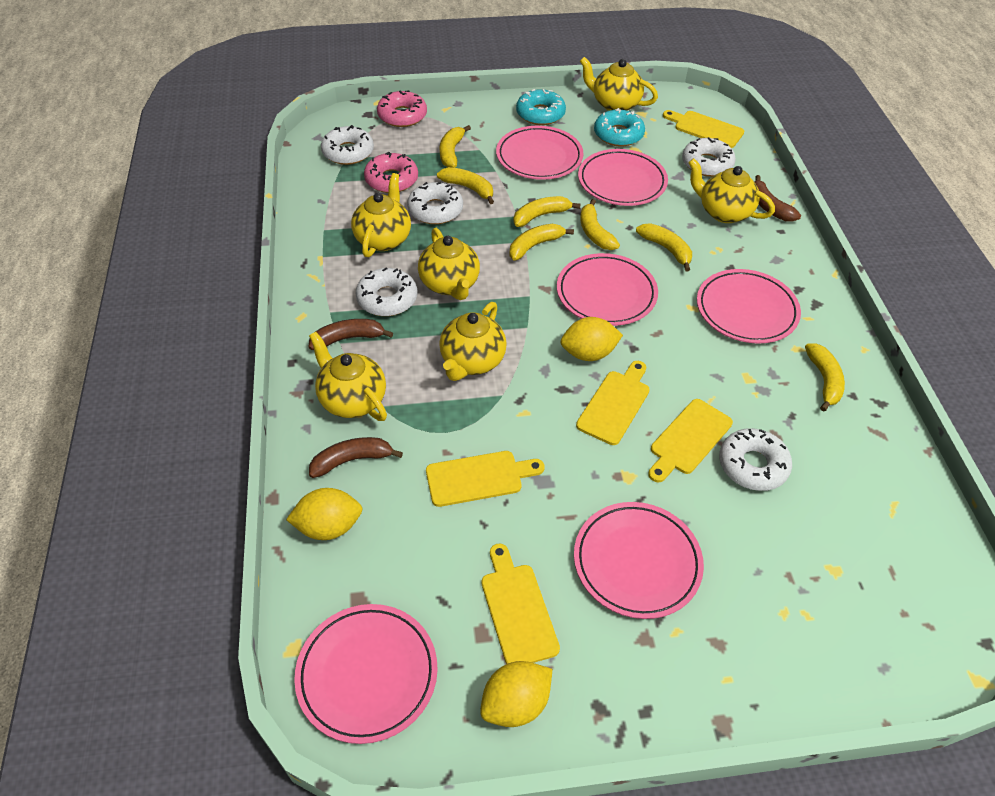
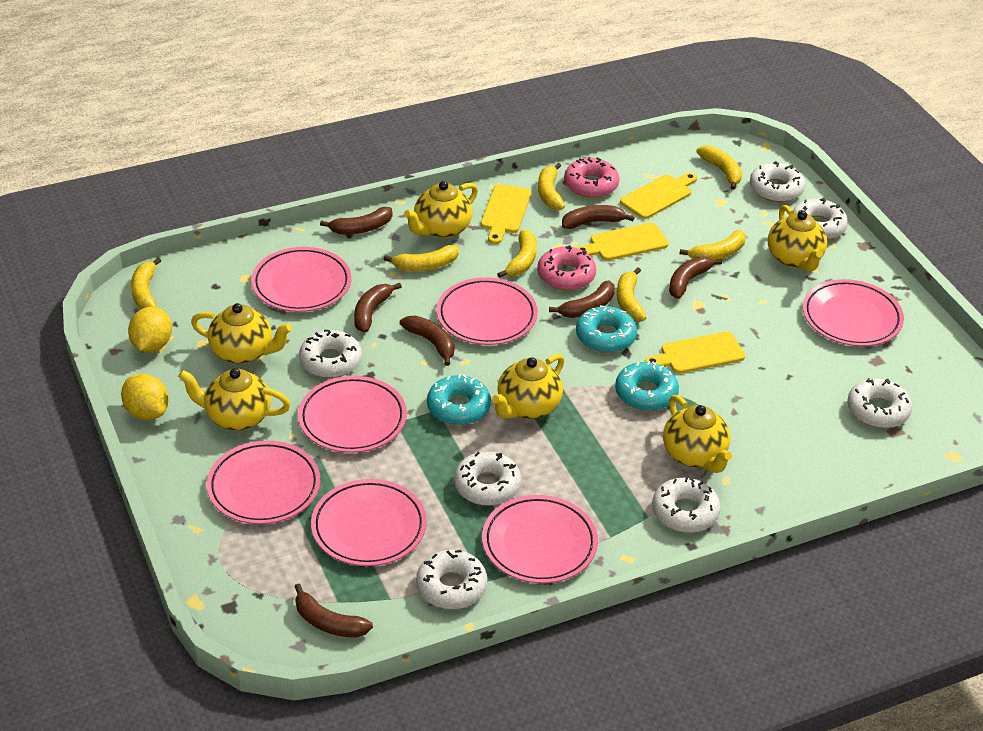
brown banana: [308,319,393,350] [309,437,403,478] [754,175,801,222] = 3 -> [294,584,373,638] [320,207,392,234] [354,283,402,332] [400,316,454,366] [549,281,615,318] [562,205,635,229] [669,257,722,299] = 7
pink plate: [294,604,438,744] [496,126,583,180] [557,253,658,326] [574,502,704,619] [578,149,668,206] [697,269,801,344] = 6 -> [207,441,321,524] [251,247,351,312] [298,376,407,453] [311,479,427,566] [436,277,538,345] [482,495,598,583] [803,279,904,346] = 7
turquoise donut: [516,89,566,125] [594,108,645,147] = 2 -> [427,374,491,425] [576,305,637,353] [615,361,679,411] = 3
white donut: [321,125,374,165] [355,267,417,316] [407,182,463,224] [682,137,736,177] [719,428,792,491] = 5 -> [299,330,362,378] [416,550,488,609] [454,452,521,506] [652,477,721,533] [750,161,805,202] [793,198,848,240] [847,378,912,428] = 7
yellow cutting board: [426,451,545,507] [481,543,560,664] [576,361,650,445] [648,399,733,482] [663,110,744,148] = 5 -> [481,184,531,244] [577,223,669,261] [620,172,697,219] [644,332,745,374] = 4
yellow lemon: [286,488,363,540] [480,661,552,727] [560,317,623,361] = 3 -> [121,374,169,420] [128,307,172,352] = 2

